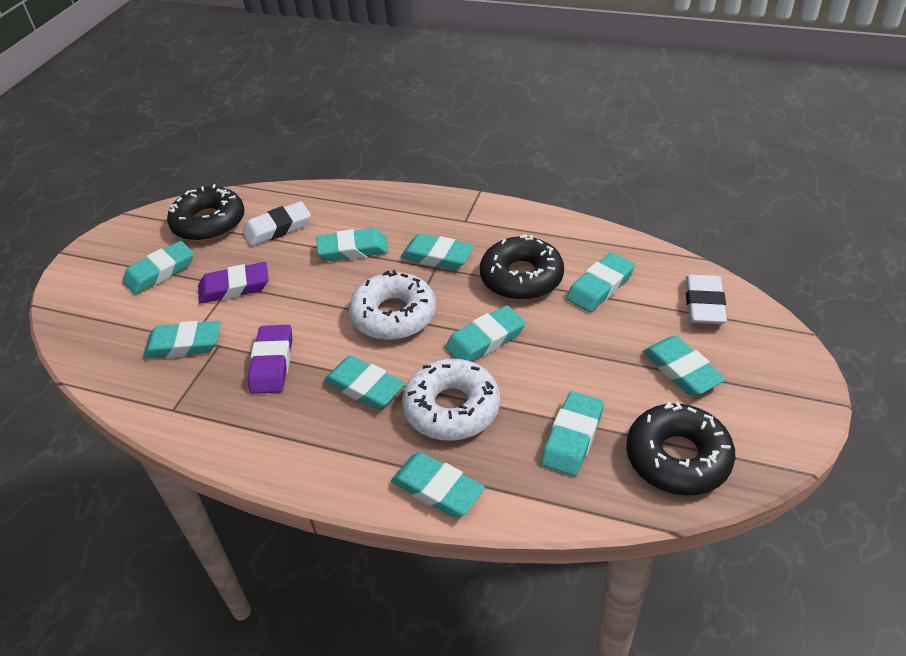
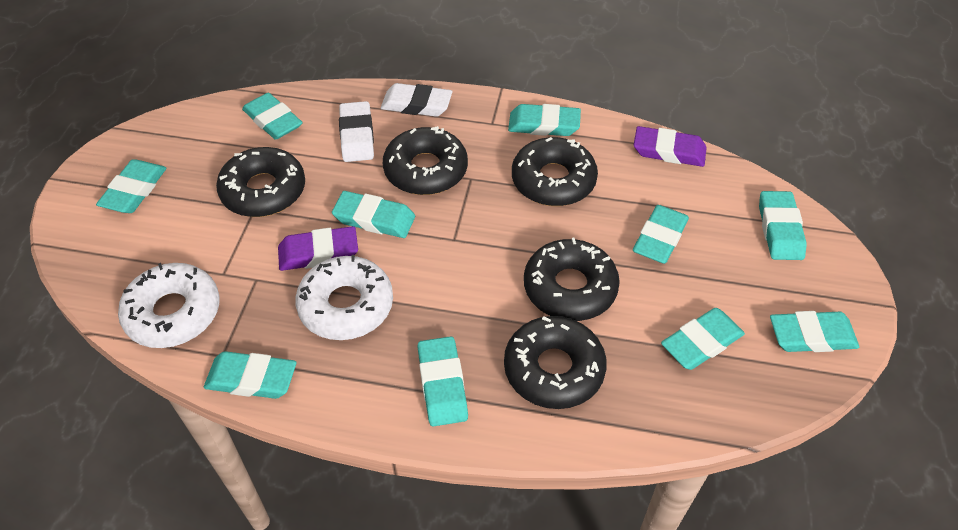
black donut: [167,184,244,242] [480,234,564,300] [626,402,735,496] = 3 -> [216,147,305,217] [383,126,468,195] [504,316,607,409] [512,137,598,206] [524,238,620,321] = 5

